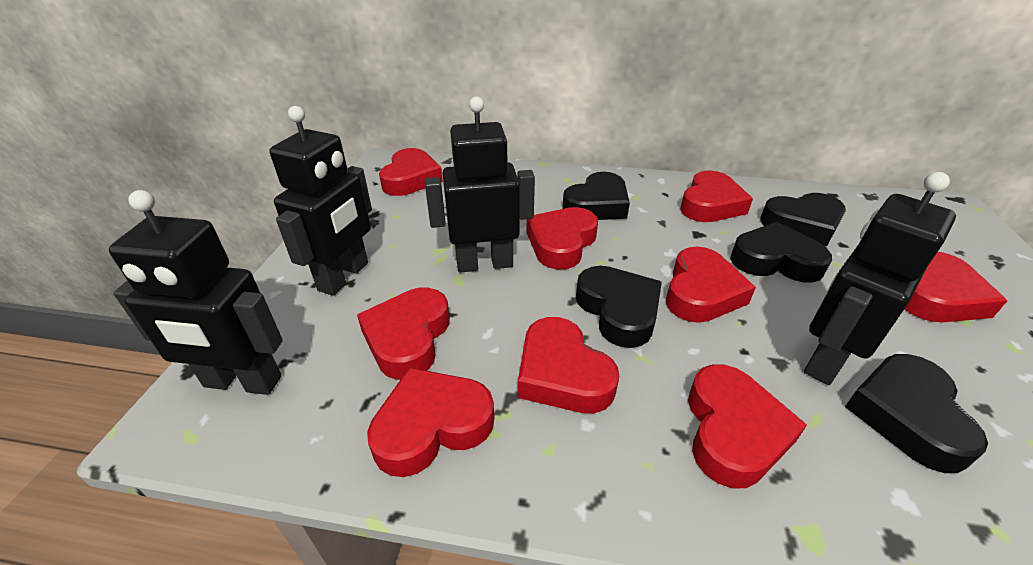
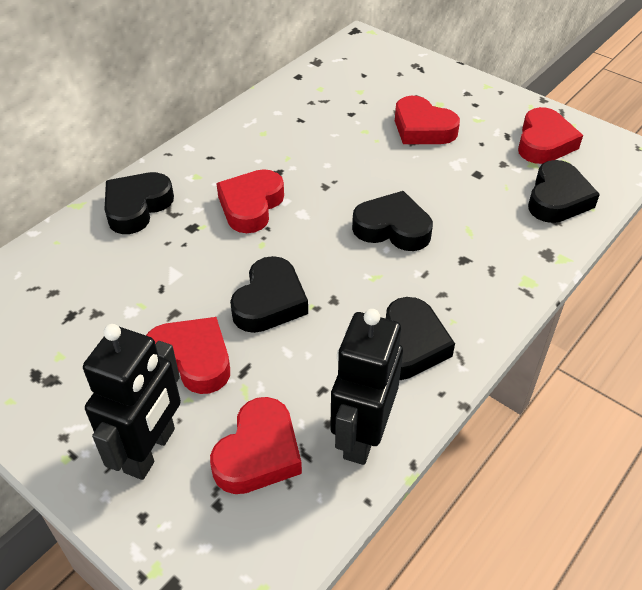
black robot: [109,190,283,395] [269,106,372,296] [425,97,535,273] [804,172,956,385] = 4 -> [83,324,181,480] [330,309,403,465] = 2
red heart: [357,287,450,380] [367,368,494,477] [379,148,443,196] [518,317,619,413] [526,207,598,269] [666,247,756,323] [680,171,753,222] [688,364,807,488] [905,252,1007,322] = 9 -> [146,317,230,394] [210,397,302,494] [216,169,284,233] [395,96,460,144] [518,107,583,164] = 5

